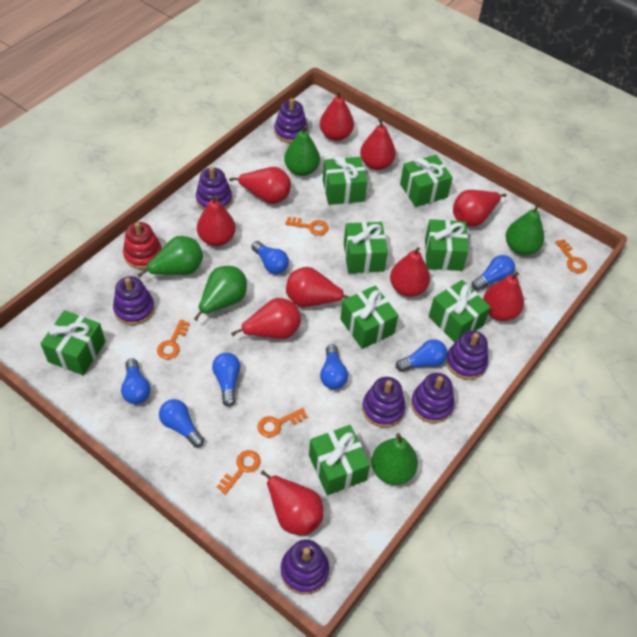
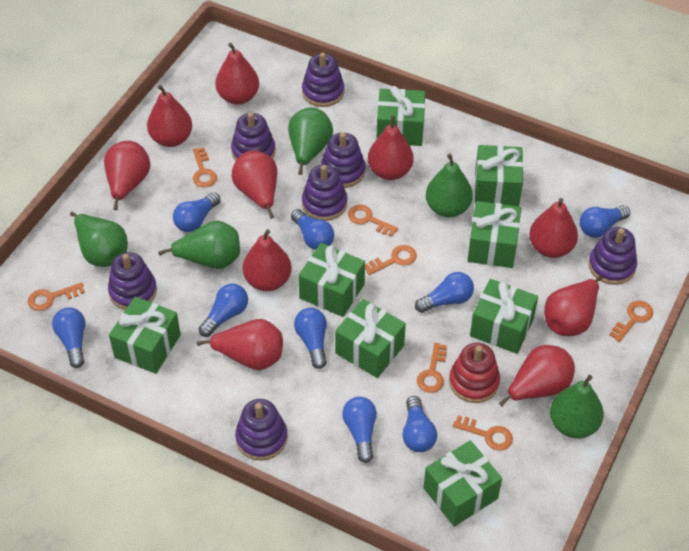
blue light bulb: [121,358,151,404] [159,399,204,448] [212,353,241,407] [251,241,289,274] [320,344,348,389] [396,339,447,372] [472,255,515,291] = 7 -> [52,307,86,368] [173,192,221,232] [199,284,248,337] [291,209,334,250] [294,308,327,369] [342,397,377,463] [402,396,437,452] [415,272,474,313] [580,205,631,238] = 9
orange key: [157,319,190,359] [217,450,261,495] [257,408,307,437] [285,217,328,236] [556,239,587,273] = 5 -> [28,282,85,311] [193,147,217,187] [348,205,398,237] [365,245,417,275] [417,343,447,393] [453,415,513,450] [609,301,653,342] = 7

